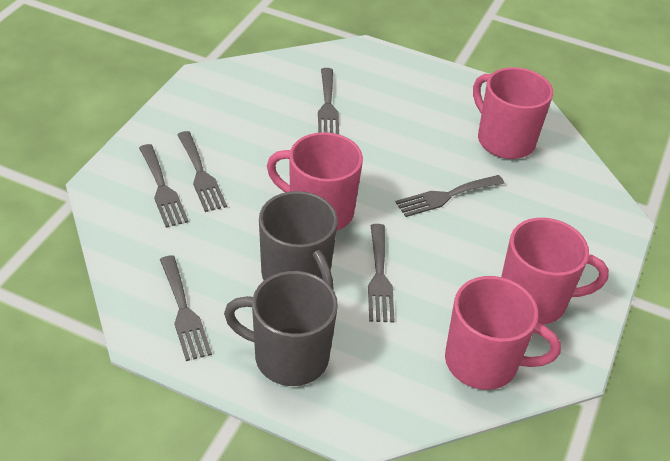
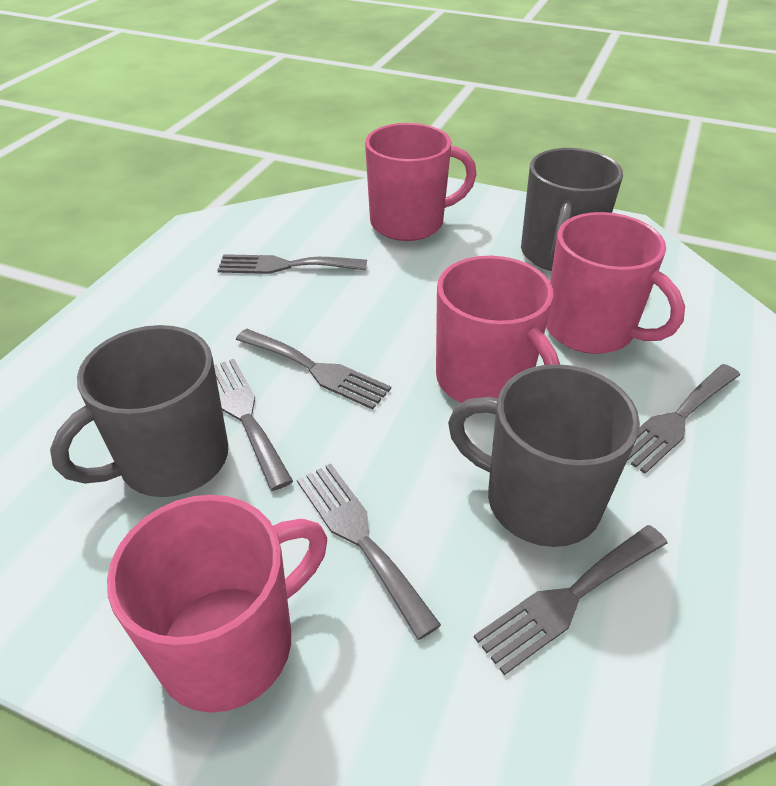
grey mug: [224,271,338,386] [259,191,338,289] = 2 -> [50,325,228,497] [448,364,640,547] [521,148,623,271] = 3

